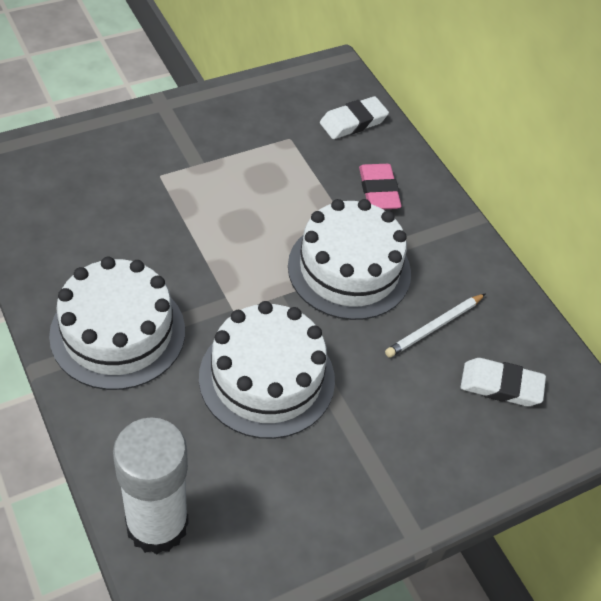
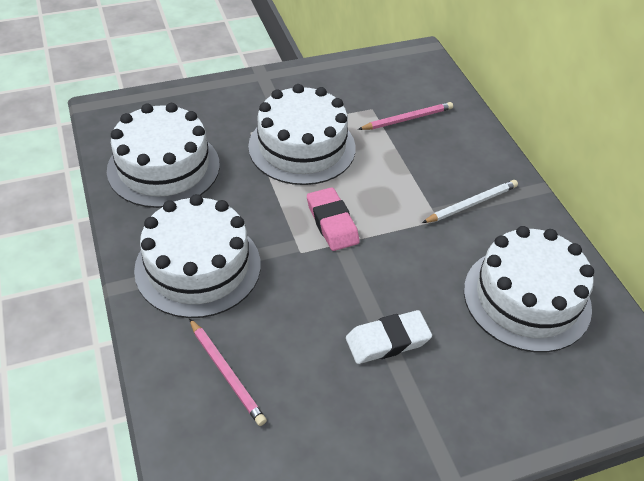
pink pencil: none = 0 -> [189,318,267,426] [358,102,453,130] = 2
white cake: [49,257,185,390] [199,301,335,439] [288,199,411,320] = 3 -> [107,103,220,208] [134,194,261,318] [248,84,355,185] [464,226,594,352] = 4
white eraser: [320,96,389,139] [460,358,546,406] = 2 -> [346,310,432,364] = 1
white glue stick: [113,417,189,554] = 1 -> none = 0

